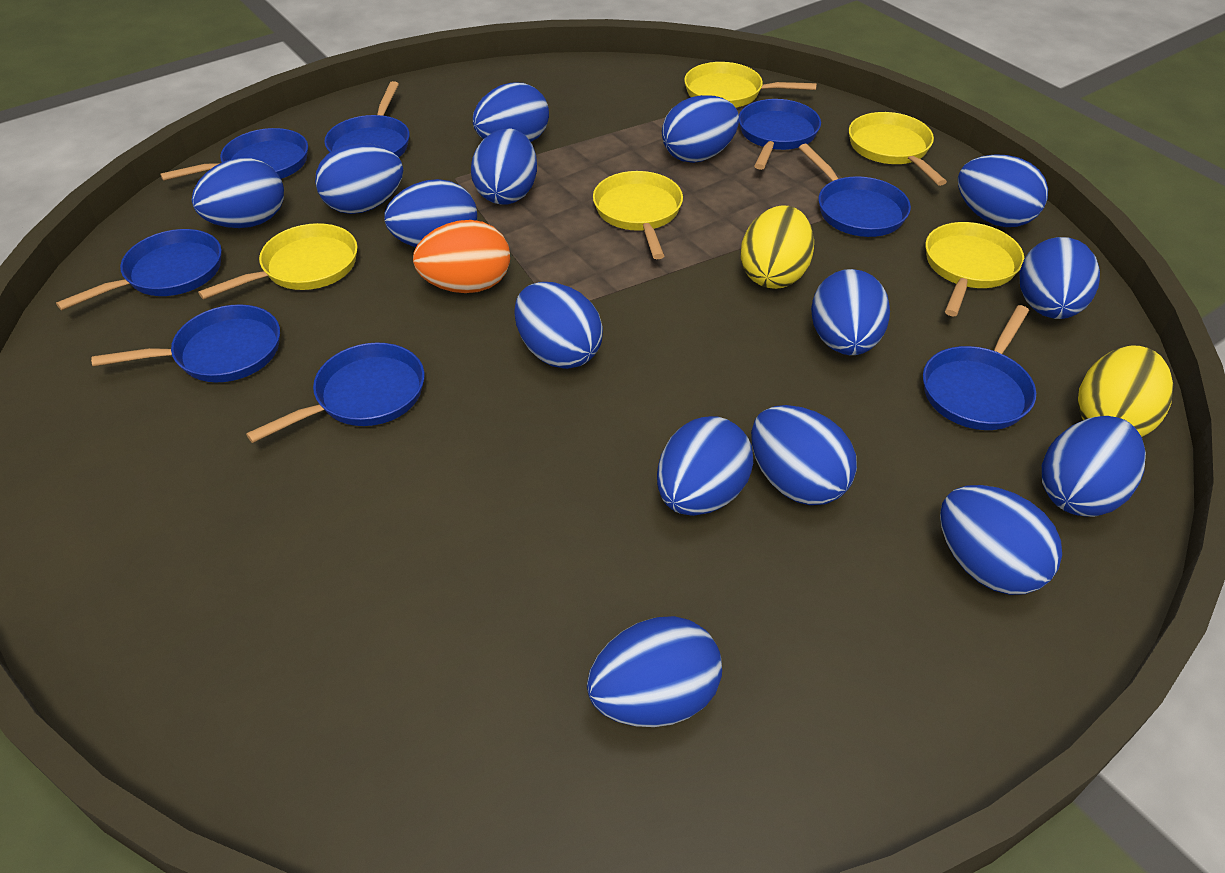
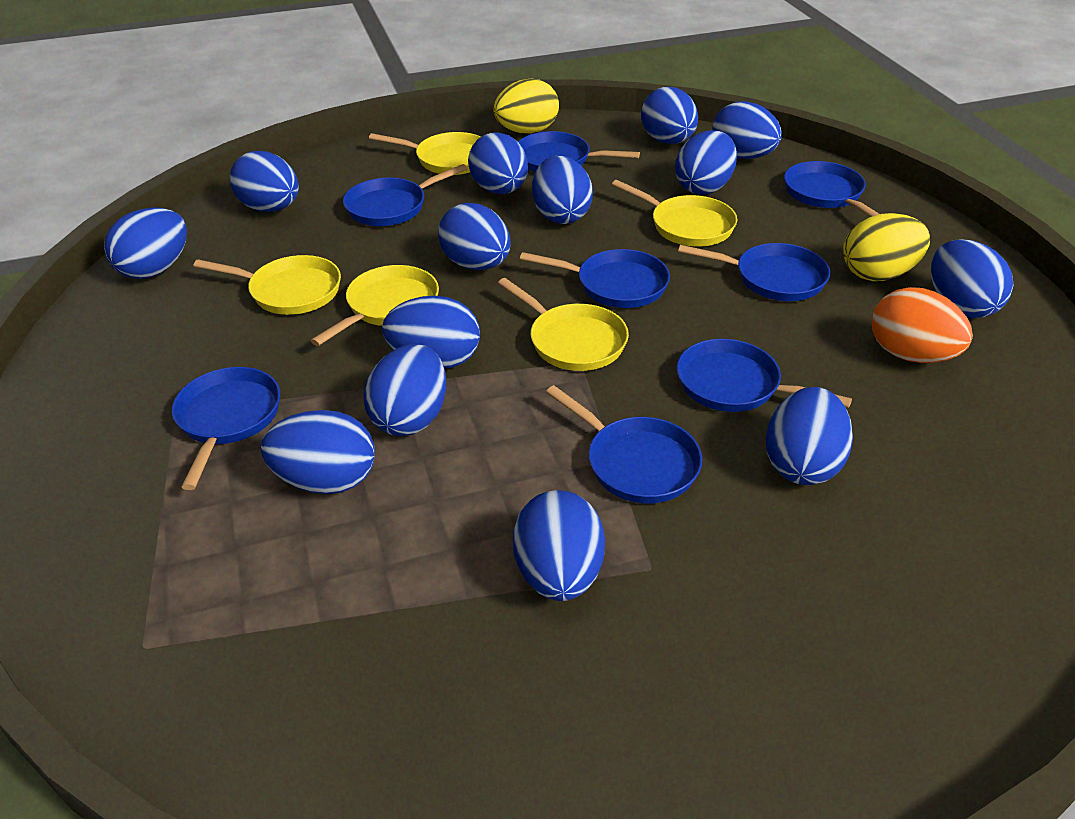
blue egg: [192,158,284,228] [315,143,403,214] [384,179,477,247] [471,128,537,205] [473,82,549,142] [514,282,603,369] [587,616,722,727] [657,416,753,516] [662,95,739,163] [751,405,857,505] [811,269,890,355] [940,485,1062,595] [958,154,1048,227] [1020,237,1100,319] [1042,416,1146,517] = 15 -> [104,208,187,279] [230,151,299,212] [261,410,375,494] [363,344,446,436] [382,296,480,369] [438,203,511,270] [468,132,528,194] [513,490,605,601] [532,156,593,224] [641,87,698,144] [675,130,737,195] [712,101,782,159] [766,387,853,485] [931,239,1013,318] = 14

